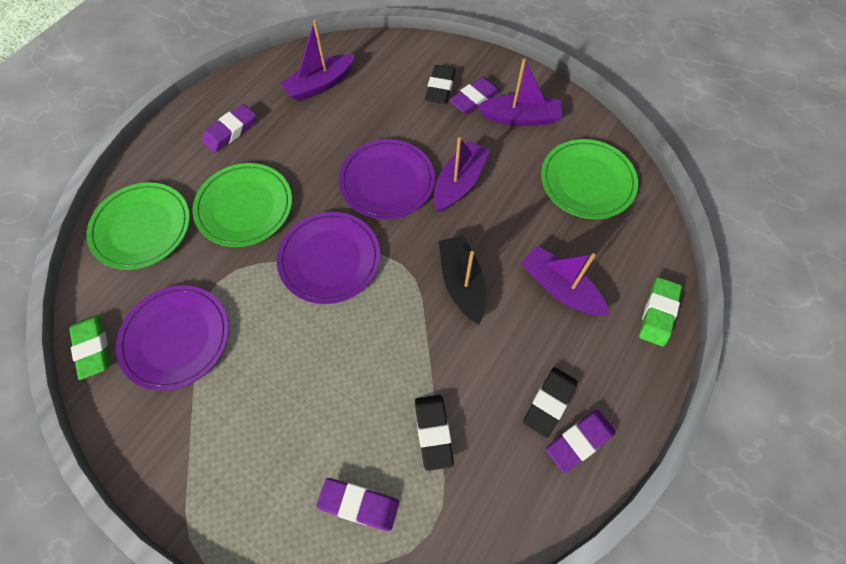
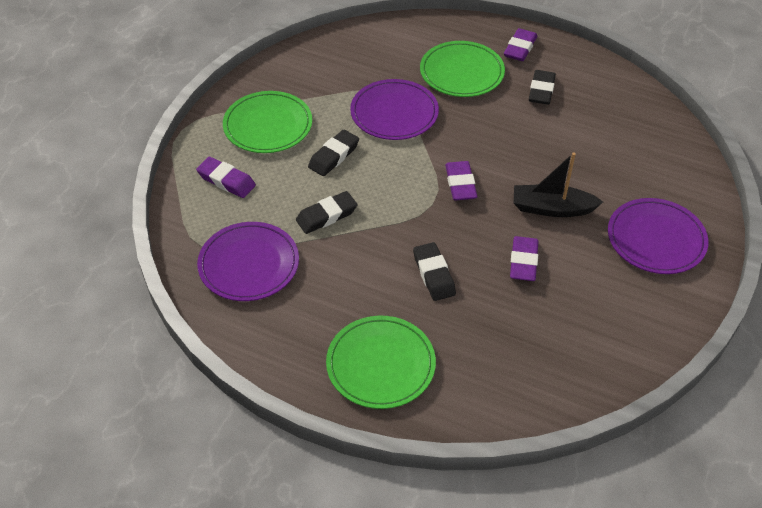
black eraser: [415,395,454,471] [425,65,456,104] [523,367,577,438] = 3 -> [296,191,357,234] [308,130,359,176] [413,242,456,301] [529,70,556,105] = 4
green eraser: [69,314,110,380] [639,277,682,346] = 2 -> none = 0
purple boat: [280,20,355,101] [434,137,490,212] [477,58,562,126] [521,246,609,316] = 4 -> none = 0

